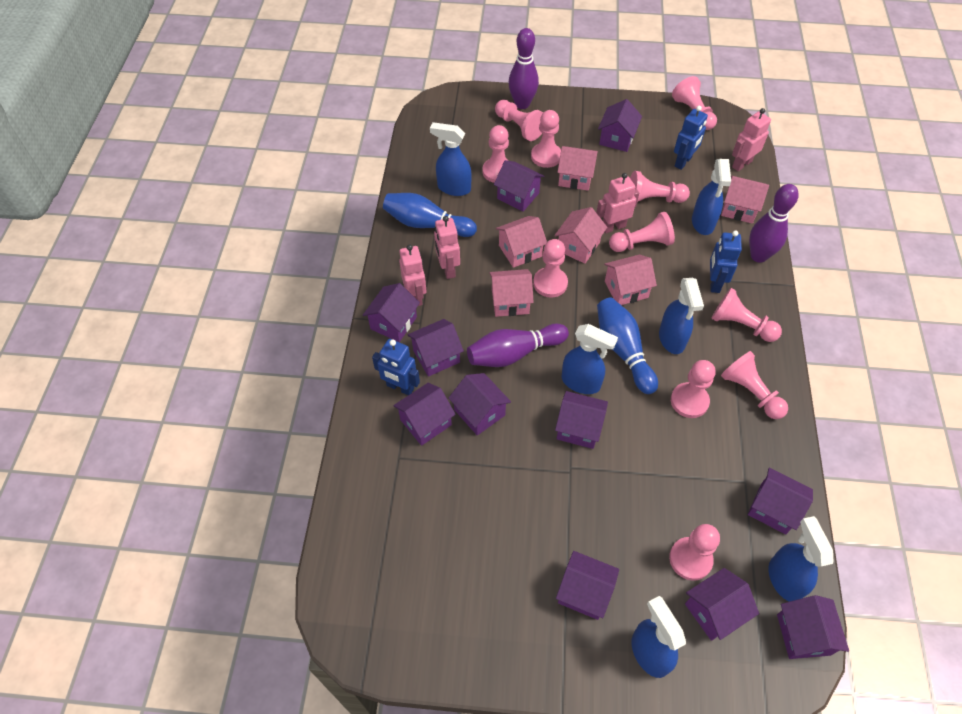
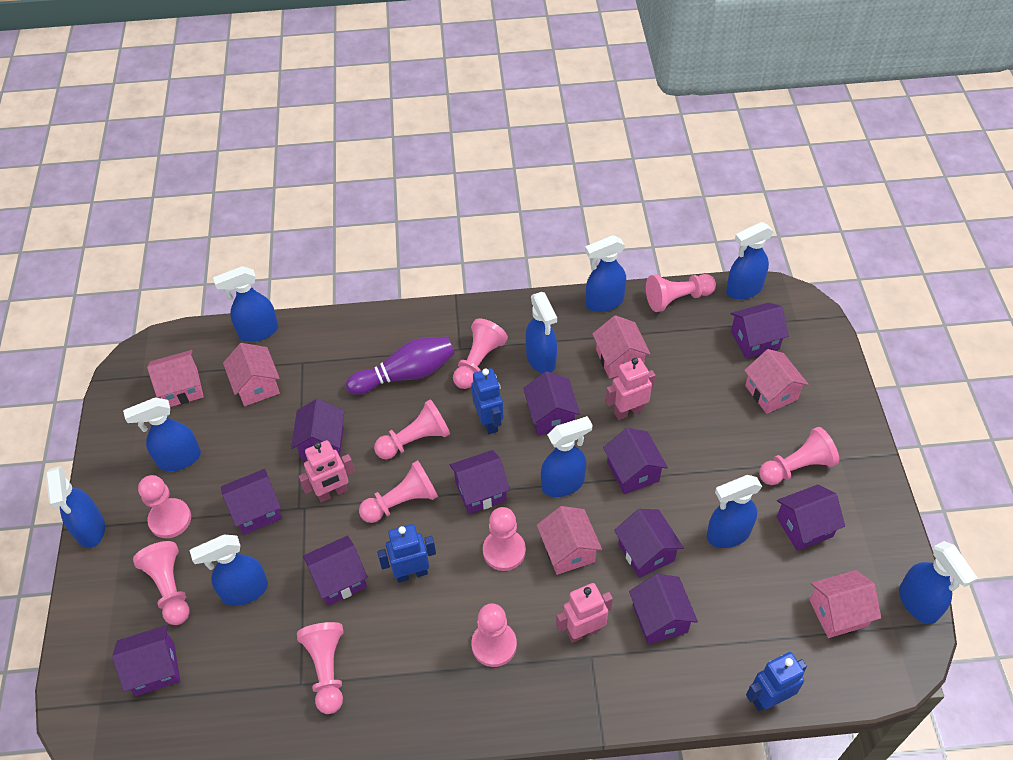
blue bowling pin: [383,193,477,237] [597,297,658,394] = 2 -> none = 0
blue spray bottle: [430,122,472,196] [562,324,618,394] [631,596,686,678] [659,278,704,354] [692,159,731,235] [769,516,833,602] = 6 -> [46,466,105,548] [123,397,201,471] [190,535,268,606] [213,266,278,342] [526,292,557,374] [541,416,592,497] [585,235,626,312] [707,475,762,548] [726,222,774,300] [899,541,978,624] = 10
pink pawn: [482,125,509,183] [495,100,543,141] [531,110,561,168] [533,239,568,298] [609,212,675,252] [630,171,690,203] [669,524,720,581] [671,360,716,418] [672,76,717,130] [711,288,782,342] [721,351,788,419] = 11 -> [133,541,190,625] [138,475,191,538] [297,622,344,714] [359,460,438,523] [374,399,450,459] [453,318,508,389] [471,603,517,667] [483,507,526,571] [646,274,716,312] [759,427,839,485] = 10
pink robot: [399,244,427,306] [434,216,460,279] [596,173,639,233] [732,108,771,171] = 4 -> [299,440,355,503] [556,583,613,643] [605,358,656,420] = 3
purple bowling pin: [467,324,569,367] [508,28,539,109] [749,184,799,263] = 3 -> [346,337,455,395] = 1

